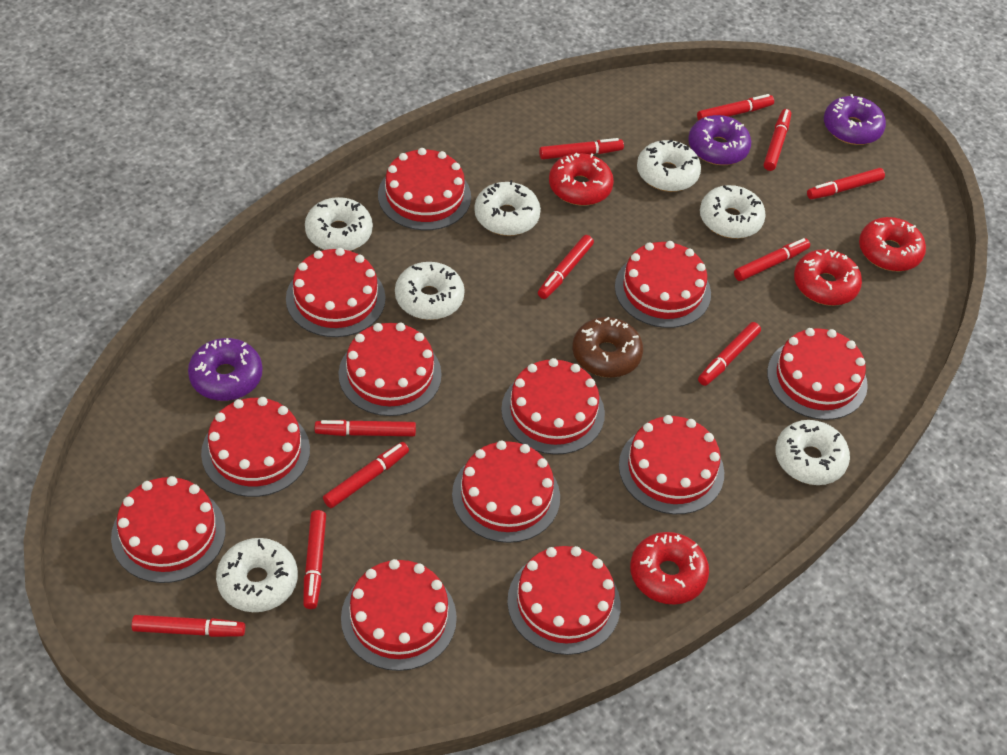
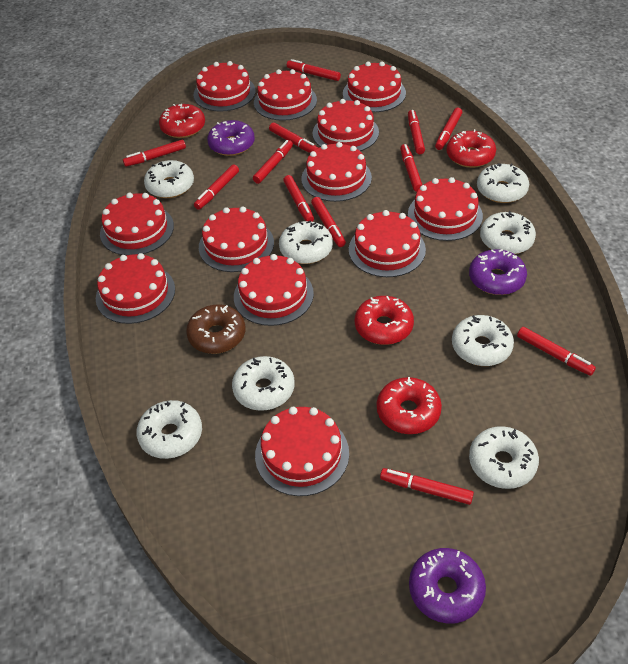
red marker: [132,615,245,637] [303,510,326,609] [315,420,416,436] [323,442,409,508] [538,235,594,299] [539,138,624,160] [697,94,774,120] [698,322,761,386] [734,238,810,281] [764,109,791,171] [807,168,885,199] = 11 -> [123,140,186,167] [194,164,239,210] [253,140,293,184] [269,122,318,153] [283,175,314,222] [287,59,341,81] [311,197,346,247] [380,468,474,505] [400,144,422,192] [408,110,425,154] [435,108,462,150] [517,327,596,376] = 12
white donut: [216,538,298,612] [305,197,373,251] [395,262,465,320] [474,180,541,236] [637,139,701,192] [700,185,766,239] [775,420,850,485] = 7 -> [136,400,202,459] [144,160,194,198] [232,356,295,411] [279,221,333,264] [452,315,514,366] [469,426,539,489] [477,163,529,203] [480,211,536,254] = 8

